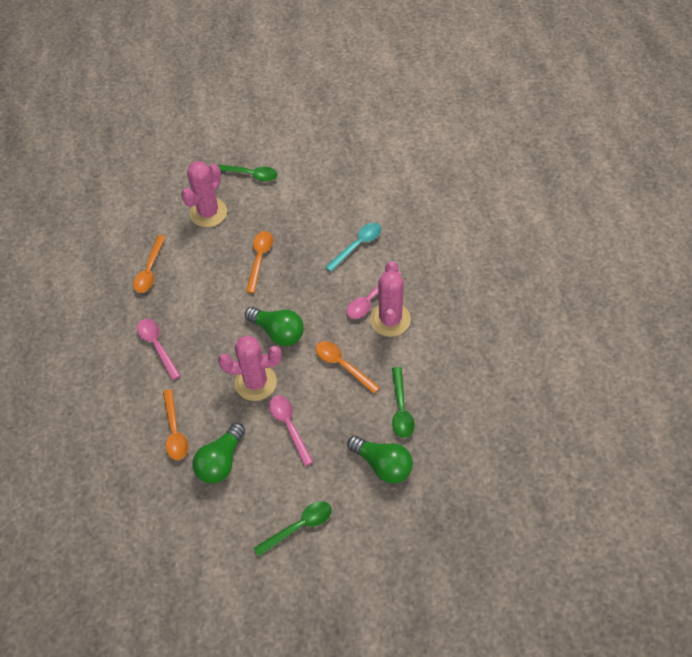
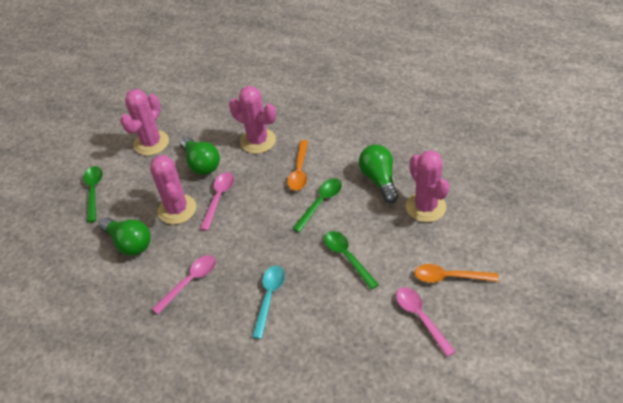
orange spoon: [133,235,166,293] [163,389,188,460] [246,231,273,293] [316,341,380,394] = 4 -> [287,140,308,191] [415,264,499,283] = 2
pink cactus: [181,161,227,227] [218,335,282,401] [370,261,411,337] = 3 -> [120,89,169,156] [150,155,196,224] [229,86,276,154] [406,150,449,222] = 4

